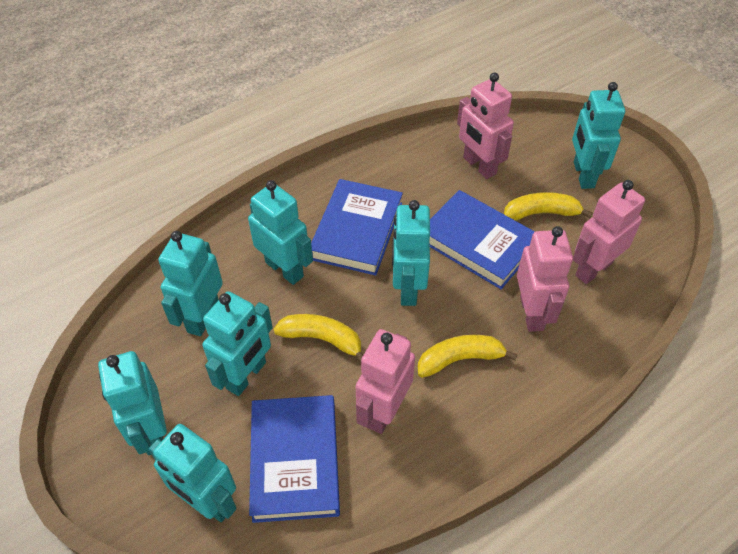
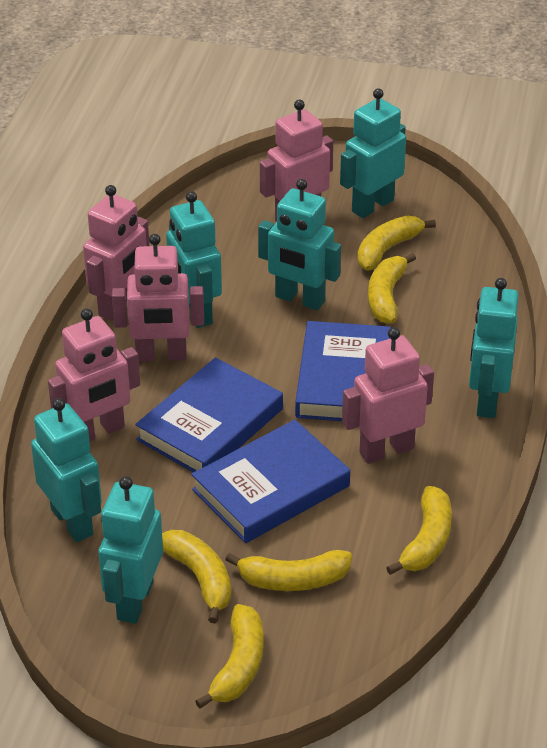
pink robot: [356,329,415,434] [457,73,514,179] [517,226,573,332] [573,180,645,284] = 4 -> [48,309,140,442] [83,185,149,321] [112,234,204,361] [260,100,333,222] [342,327,434,464] = 5
turquoise robot: [98,351,167,455] [149,424,237,522] [158,231,223,336] [202,291,273,396] [248,180,313,285] [392,200,430,306] [572,82,625,189] = 7 -> [31,398,102,542] [98,476,163,624] [166,191,222,328] [258,179,341,310] [340,88,406,218] [469,278,519,418] = 6
yellow banana: [274,314,363,363] [418,335,518,378] [504,192,593,221] = 3 -> [162,530,231,623] [195,604,264,709] [225,550,352,591] [357,216,436,271] [368,253,416,324] [386,486,452,575] = 6

